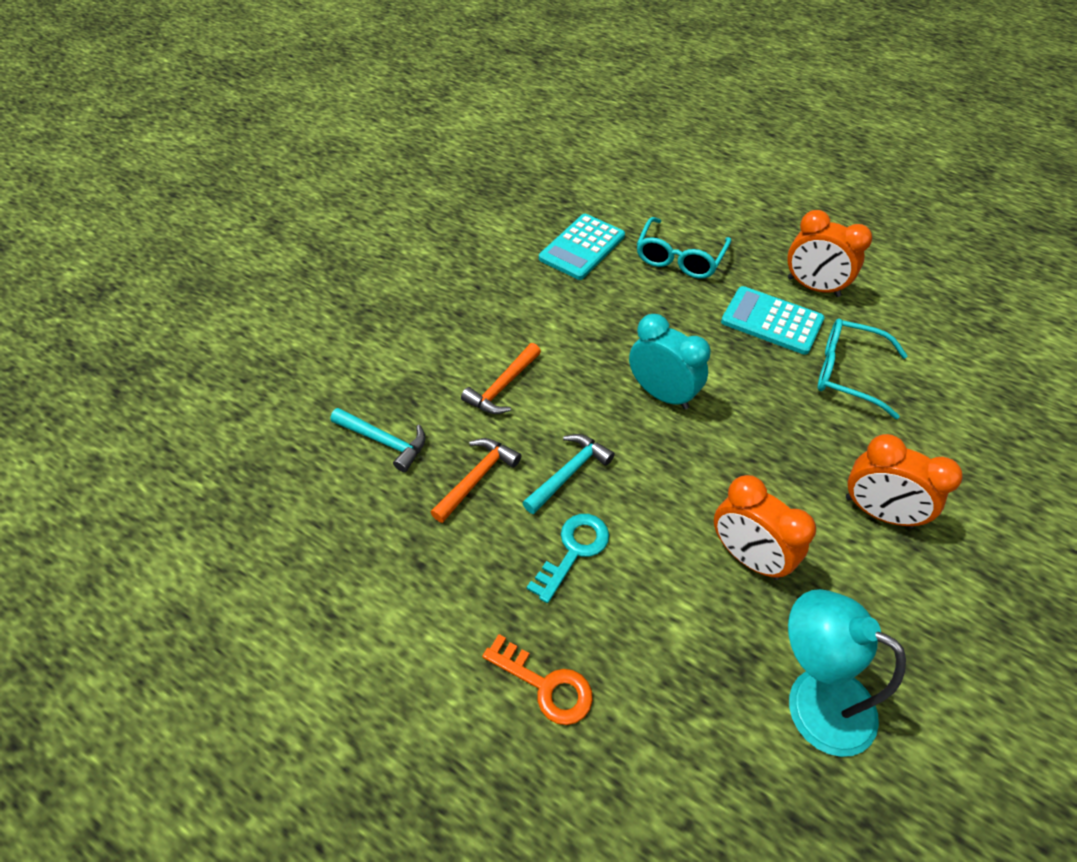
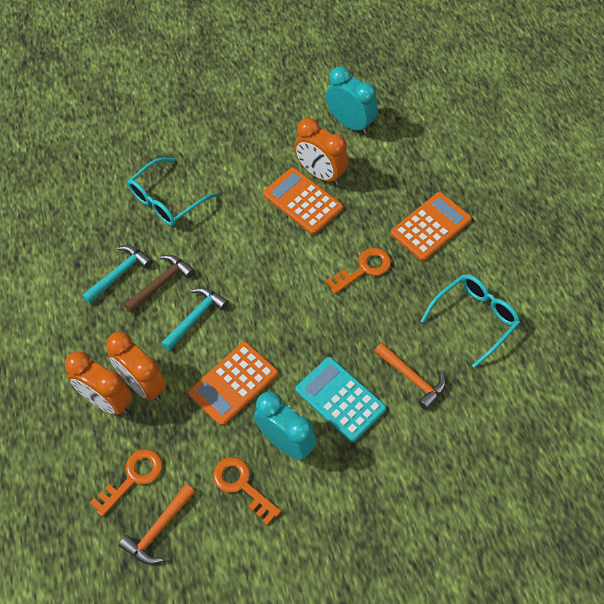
brown hammer: none = 0 -> [124,255,195,313] = 1
orange calculator: none = 0 -> [188,342,278,426] [263,168,343,235] [391,192,472,261] = 3
orange key: [482,634,593,725] = 1 -> [90,449,162,517] [213,457,281,525] [325,248,391,294] = 3
turquoise calculator: [539,214,625,280] [721,286,825,355] = 2 -> [295,357,387,442] = 1
turquoise clock: [629,314,711,409] = 1 -> [254,392,317,460] [326,67,378,134] = 2
turquoise key: [527,514,609,603] = 1 -> none = 0
turquoise lamp: [788,589,906,757] = 1 -> none = 0

